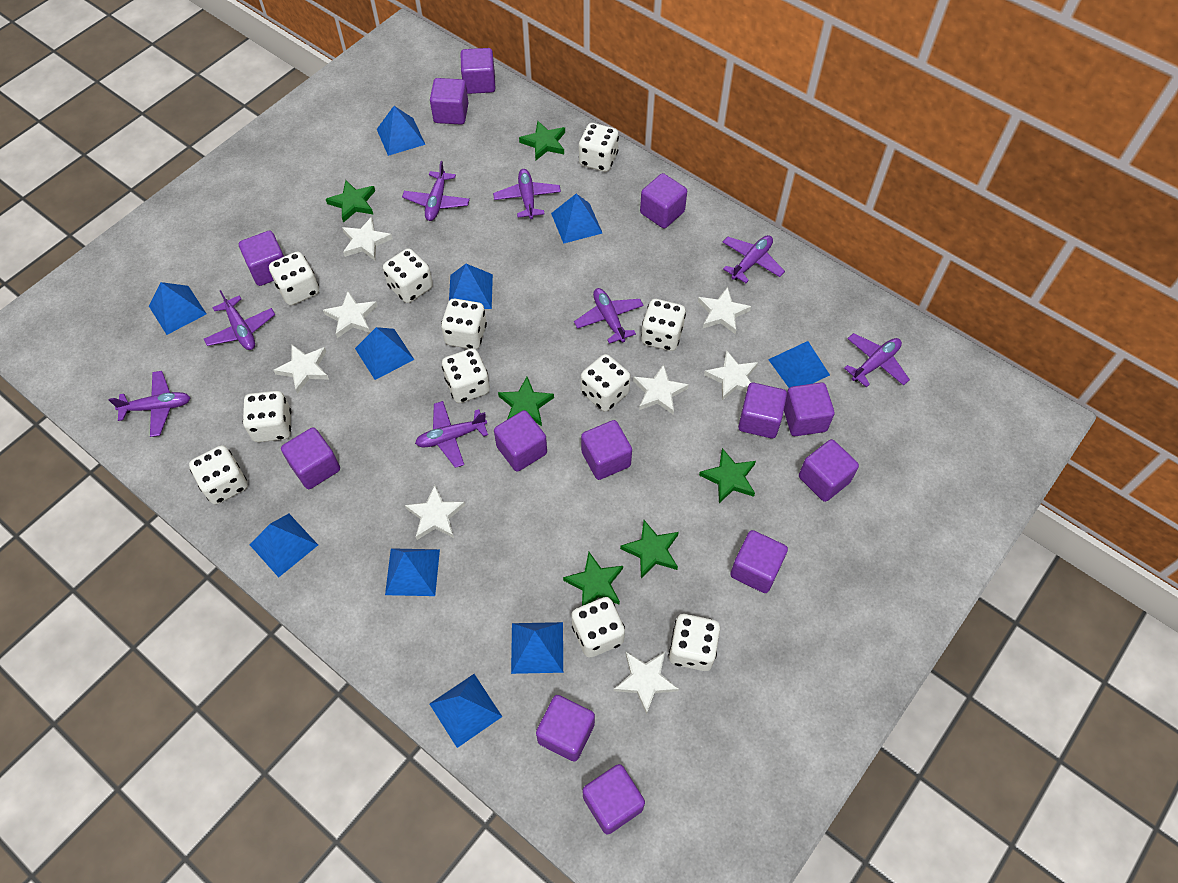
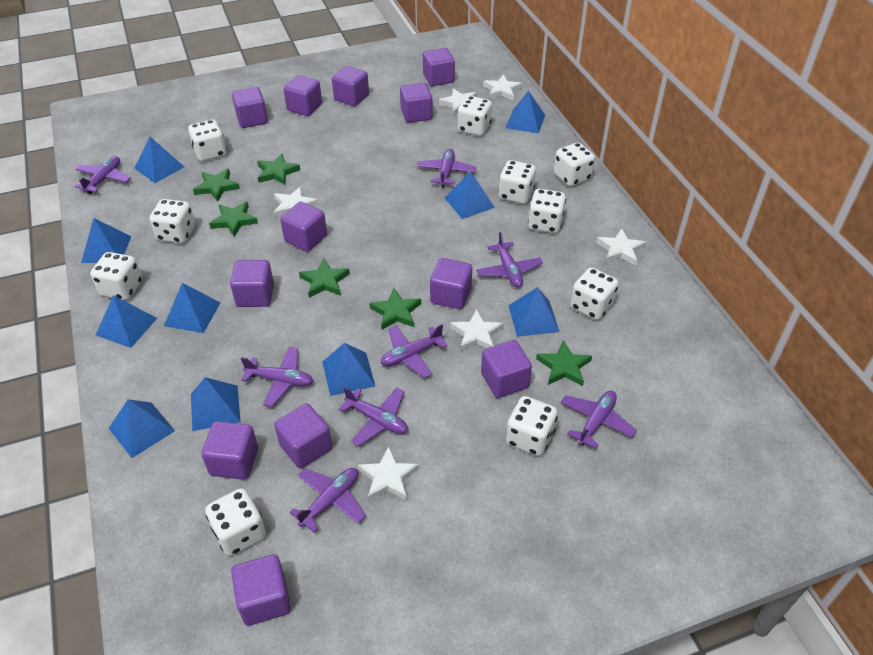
purple cube: [239,231,284,286] [281,427,340,489] [430,78,469,125] [461,48,495,94] [494,410,547,472] [536,695,595,761] [581,420,632,480] [583,764,645,835] [640,173,687,229] [730,530,788,593] [738,383,787,438] [784,382,835,436] [799,439,859,502] = 13 -> [201,421,258,480] [230,260,274,307] [231,554,291,626] [232,87,268,128] [274,403,332,469] [280,201,327,252] [284,75,322,116] [332,66,369,106] [400,83,432,123] [423,48,455,86] [430,258,472,309] [481,340,532,398] = 12
white dice: [189,445,248,504] [243,391,291,442] [269,251,319,305] [383,248,433,303] [441,299,487,349] [442,348,490,403] [571,597,625,658] [579,123,619,172] [581,354,631,412] [641,299,686,351] [669,614,720,671] = 11 -> [90,252,142,300] [150,199,195,243] [188,119,227,161] [205,488,266,556] [457,96,492,136] [498,160,536,204] [506,396,558,456] [528,189,566,233] [554,142,595,186] [570,267,619,320] = 10
white star: [273,345,329,394] [323,291,378,338] [342,217,393,260] [405,485,465,540] [614,652,679,715] [633,364,689,415] [698,287,751,334] [704,350,758,400] = 8 -> [273,186,318,217] [358,446,419,501] [439,88,476,116] [450,309,504,352] [483,75,522,101] [596,228,646,266] = 6

